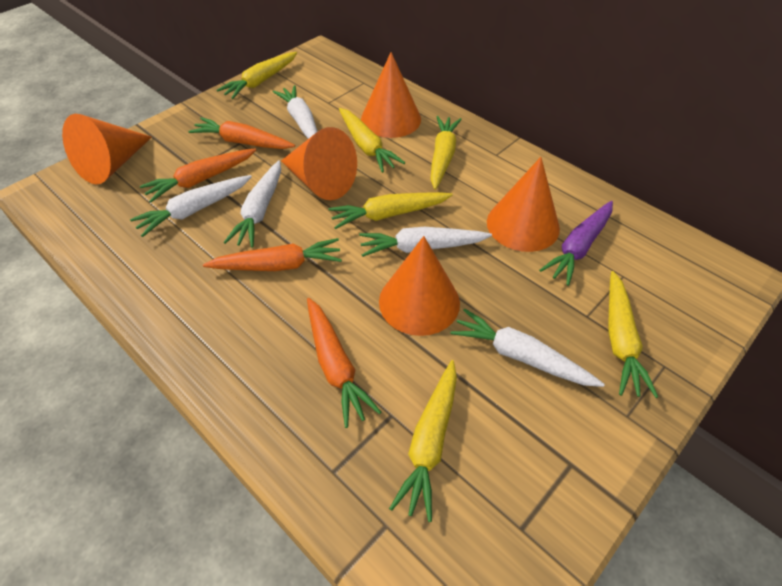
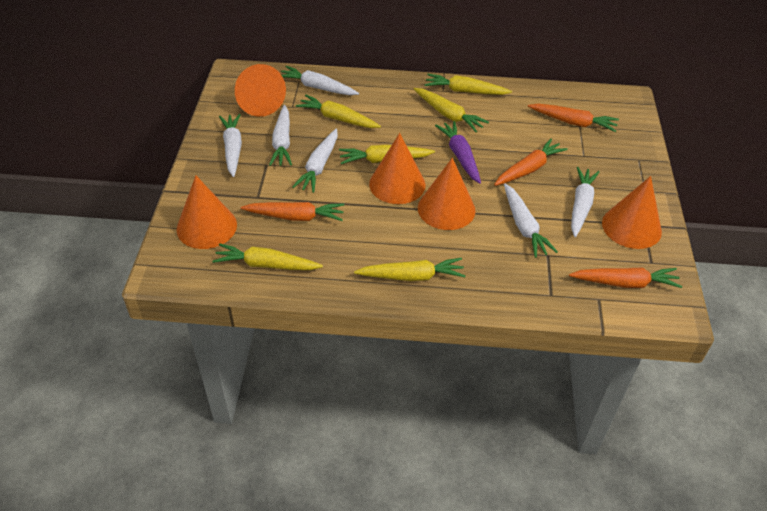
white carrot: [130,175,252,237] [224,160,281,248] [273,85,318,139] [359,227,492,257] [450,308,605,387] = 5 -> [219,114,242,177] [269,105,292,166] [281,66,359,95] [292,129,338,193] [504,184,558,258] [571,167,600,237] = 6

